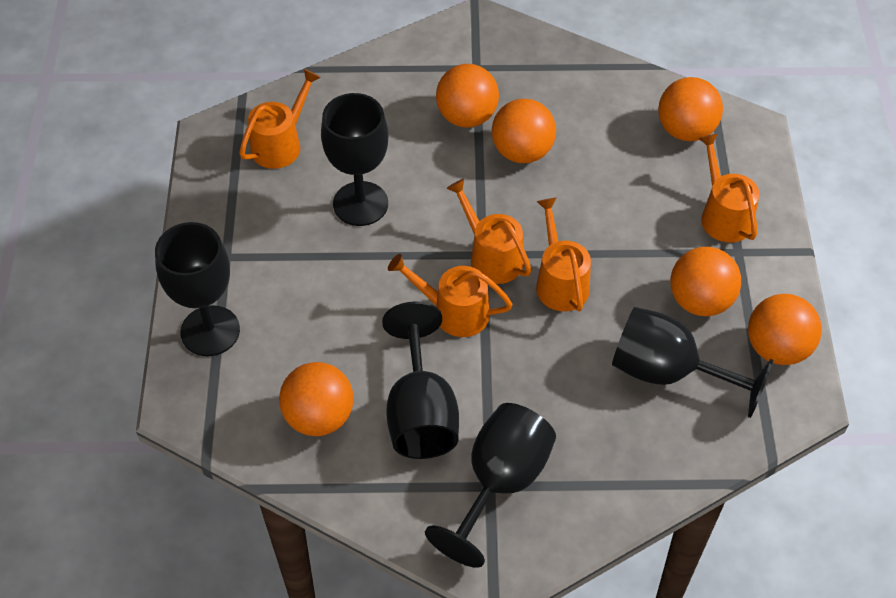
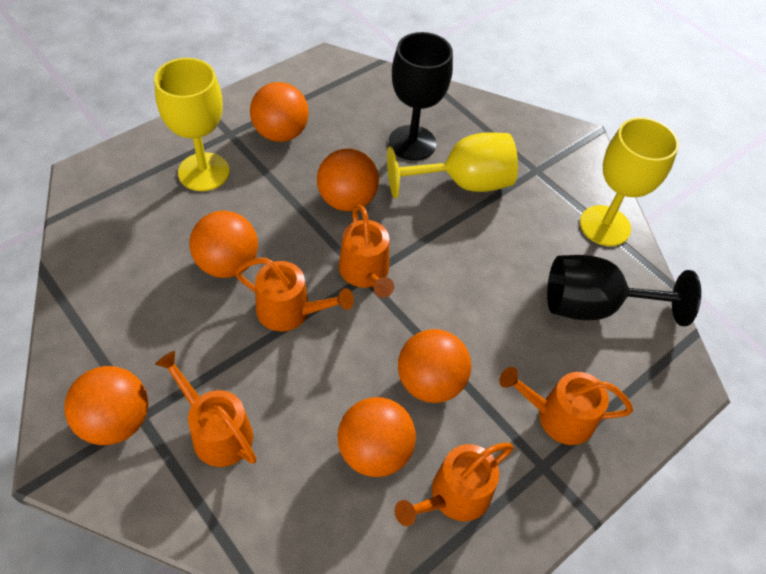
black goblet: [155,222,240,356] [321,93,389,226] [382,301,459,459] [425,403,556,568] [612,307,773,418] = 5 -> [389,32,453,161] [547,255,701,327] = 2
yellow goblet: none = 0 -> [154,58,230,191] [387,132,518,199] [580,117,679,246] = 3

